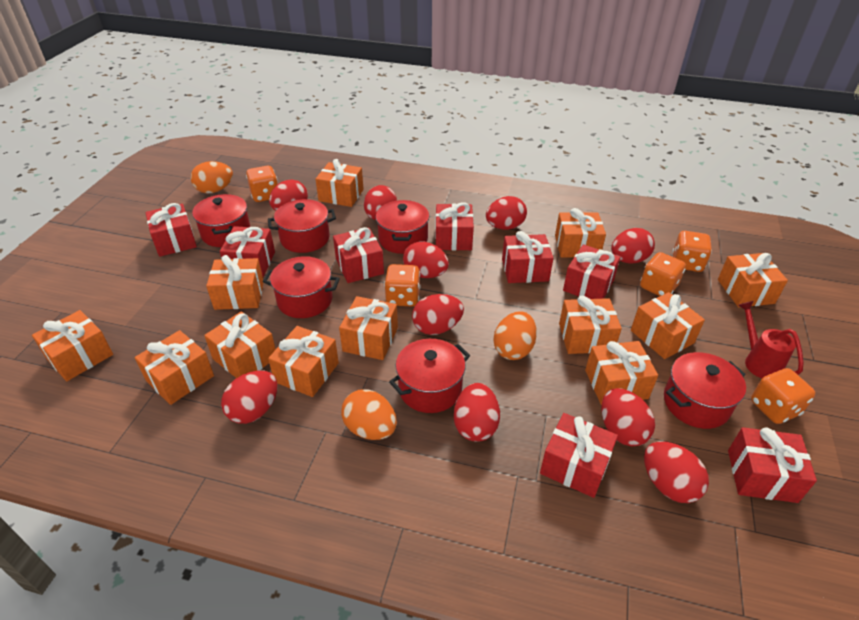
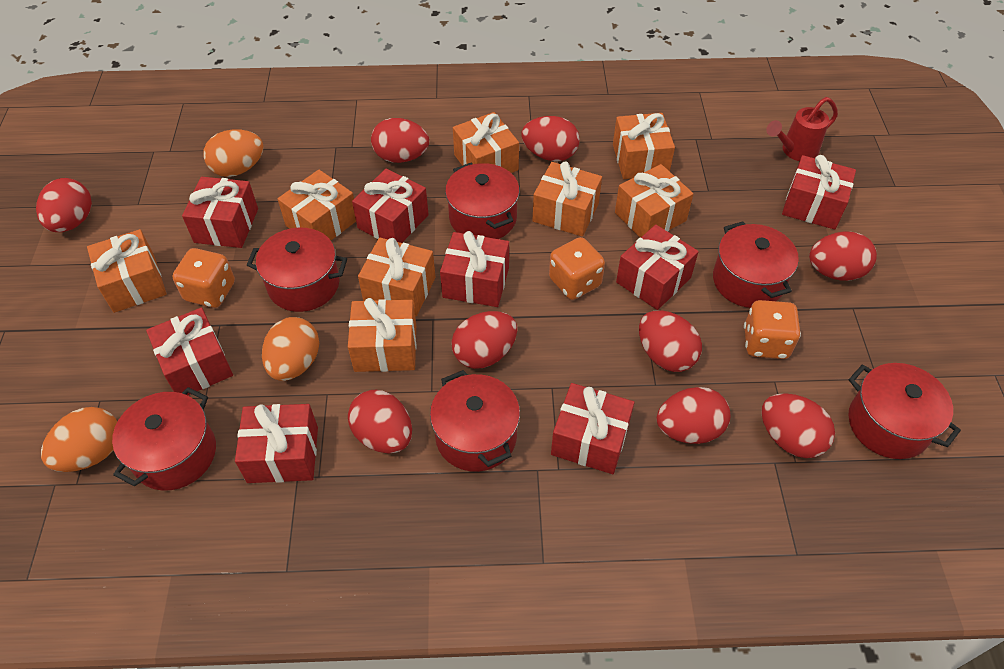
orange dice: [246,166,278,202] [384,264,420,306] [640,252,686,296] [672,231,712,272] [751,368,816,424] = 5 -> [173,248,235,308] [549,237,605,300] [744,300,801,359] = 3
orange gift: [32,310,113,381] [135,330,214,405] [204,311,276,378] [206,255,263,310] [268,326,339,397] [315,159,364,207] [339,296,398,360] [555,208,606,257] [559,296,622,354] [585,341,658,405] [631,292,705,359] [718,253,788,308] = 12 -> [87,229,167,313] [278,170,356,240] [348,298,416,372] [358,238,436,316] [453,112,519,173] [532,161,602,237] [613,113,675,179] [615,164,694,237] = 8
red egg: [221,370,277,424] [269,179,308,211] [364,185,397,220] [403,241,449,278] [412,294,464,335] [454,383,500,442] [486,196,527,230] [602,388,655,447] [611,228,655,264] [644,441,709,503] = 10 -> [36,178,92,232] [348,390,412,453] [371,118,429,163] [452,311,517,369] [521,116,580,161] [639,310,702,372] [657,387,730,444] [761,393,835,458] [809,231,877,281] = 9

